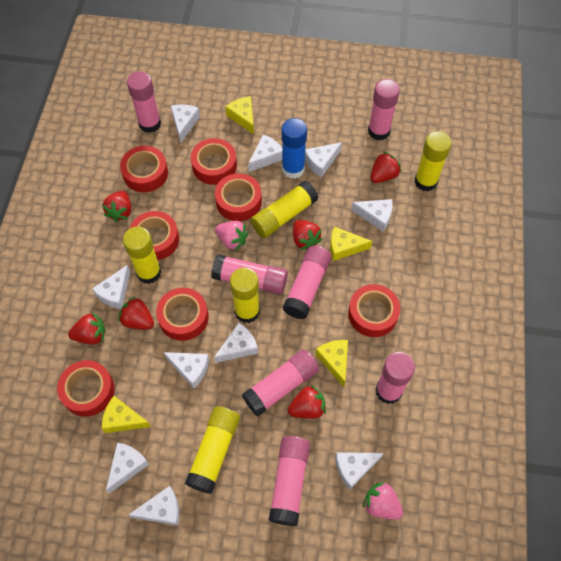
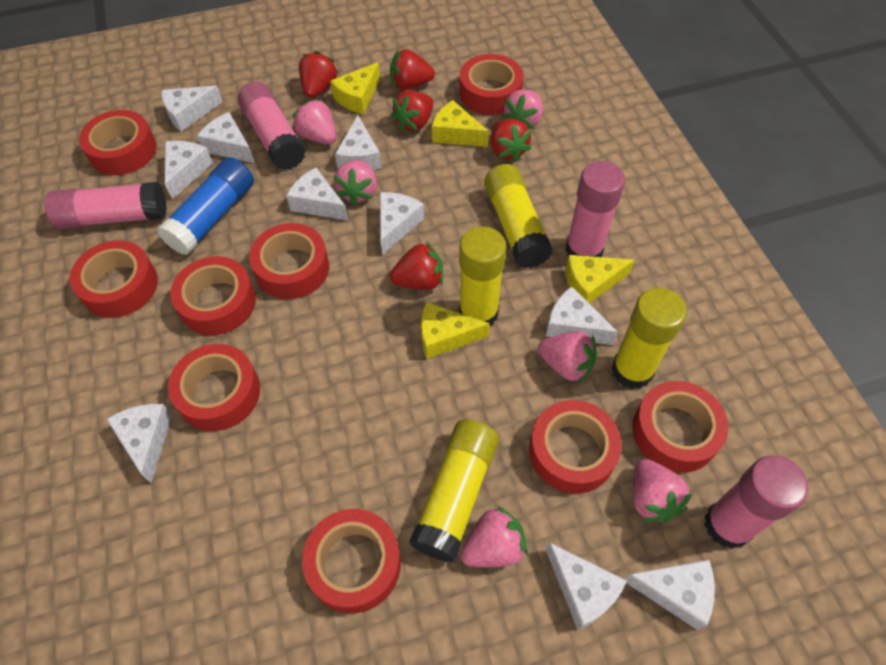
pink glue stick: [127,71,161,133] [211,254,288,295] [242,349,319,416] [269,436,310,526] [282,245,332,319] [368,79,400,141] [375,352,415,404] = 7 -> [45,182,167,229] [238,82,306,170] [565,161,625,257] [704,455,808,549] = 4
pink strawberry: [215,221,249,251] [363,482,403,520] = 2 -> [293,98,336,144] [334,160,377,206] [460,506,528,567] [502,89,543,129] [538,331,596,383] [633,459,693,523] = 6
red strawberry: [68,312,106,345] [102,191,131,222] [119,297,154,330] [288,385,326,419] [293,220,322,250] [371,152,401,183] = 6 -> [299,51,338,98] [389,241,443,290] [390,49,435,90] [391,90,433,132] [491,118,531,162] = 5
red tape: [57,360,115,417] [120,146,168,192] [130,211,179,260] [156,288,209,341] [191,138,237,185] [215,173,262,221] [348,284,400,337] = 7 -> [70,240,158,318] [79,110,156,175] [168,344,260,431] [170,256,256,335] [249,223,329,299] [302,509,401,613] [459,54,524,115] [529,400,622,494] [632,381,728,473] = 9
yellow glue stick: [123,227,161,284] [185,406,240,494] [230,267,260,323] [251,181,319,238] [414,131,452,191] = 5 -> [409,419,499,562] [459,226,507,326] [484,164,553,268] [611,287,687,389] = 4

